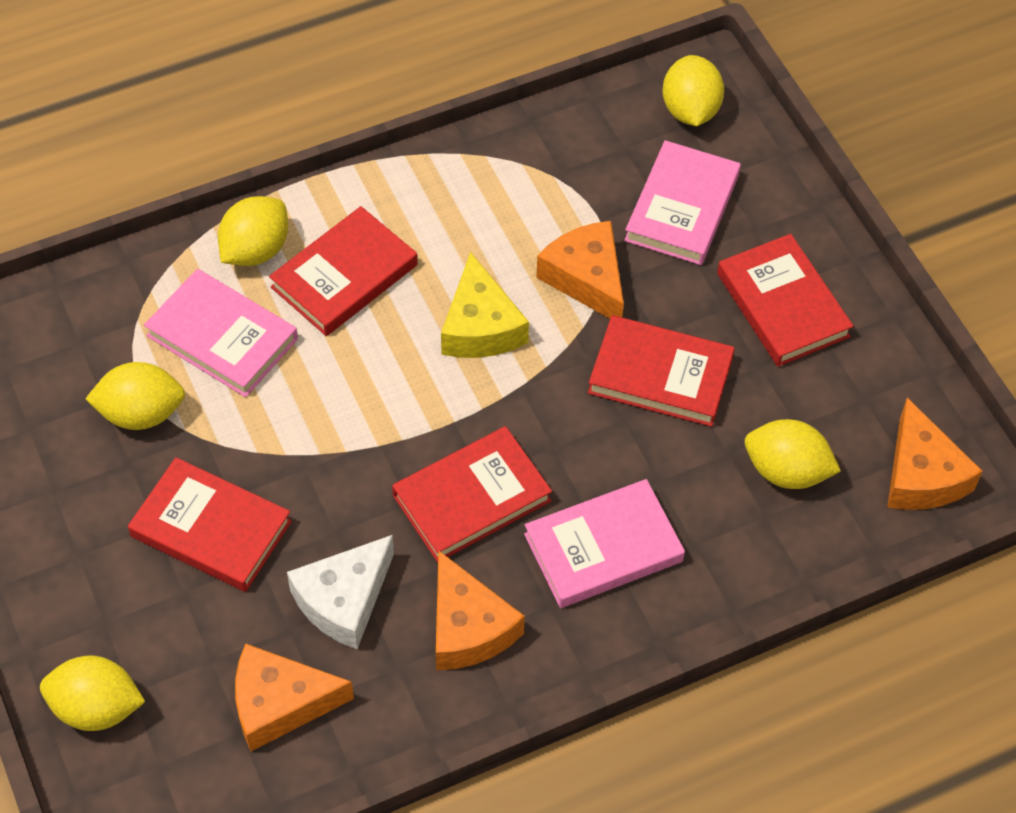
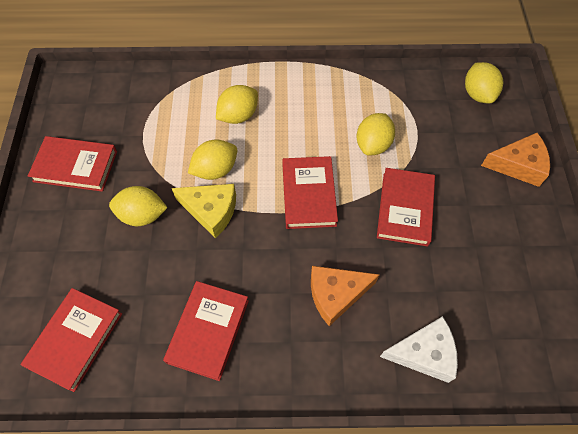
orange cheese: [235,643,354,752] [436,550,525,670] [536,221,624,319] [887,398,983,510] = 4 -> [311,266,380,326] [481,133,550,187] = 2
pink book: [144,269,298,397] [524,479,685,608] [624,140,741,265] = 3 -> none = 0

